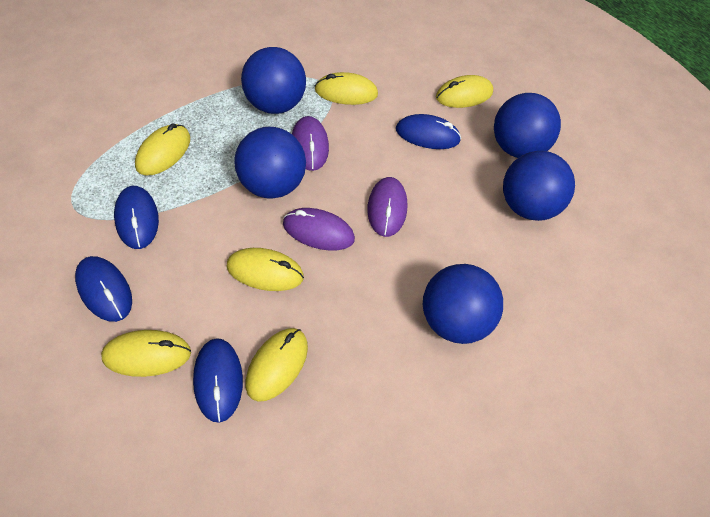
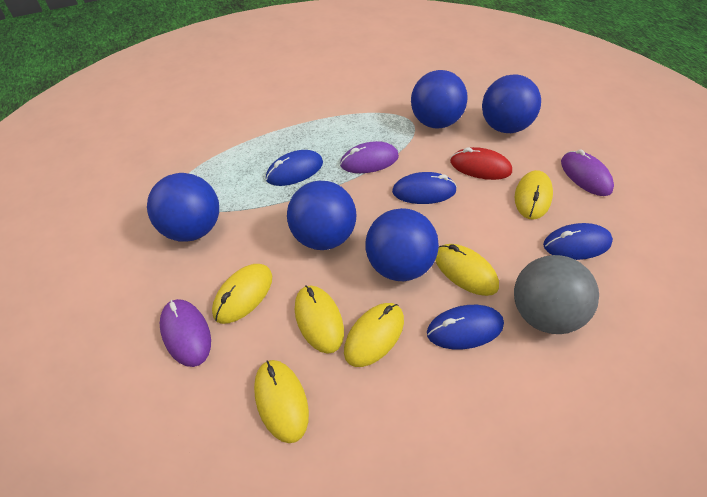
grey ball: none = 0 -> [514,255,599,334] = 1
red mouse: none = 0 -> [450,147,512,180] = 1

